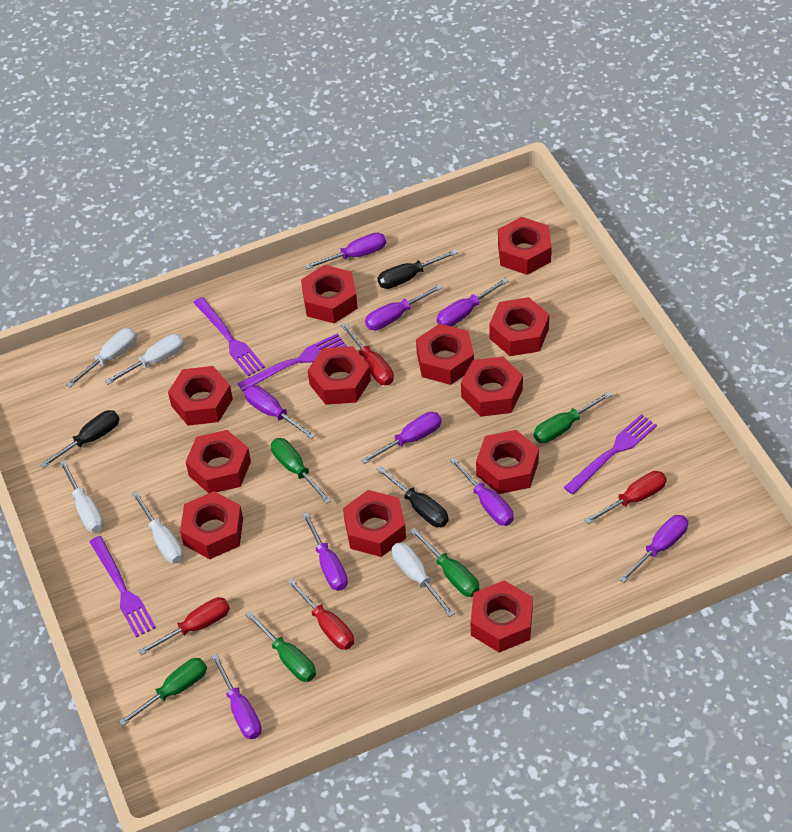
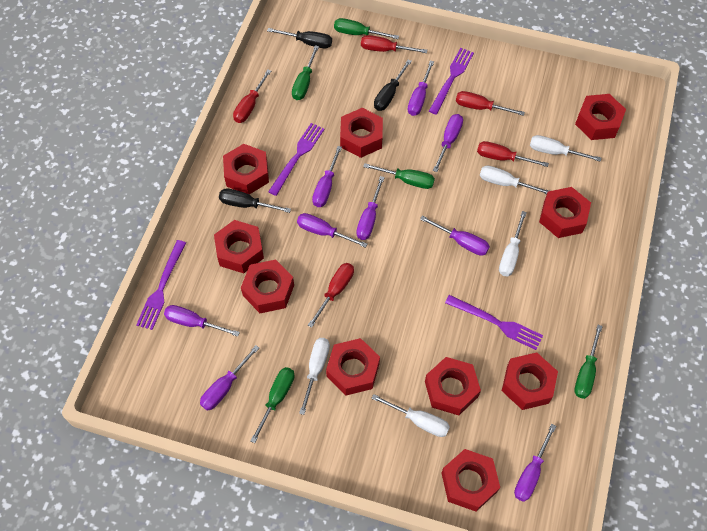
red nut: [168,366,233,426] [180,491,243,559] [186,430,251,493] [301,265,358,324] [308,346,371,405] [343,490,406,557] [416,324,474,385] [461,357,523,417] [471,580,533,653] [476,430,539,494] [489,297,549,356] [498,217,552,275] = 12 -> [214,220,264,273] [223,144,269,194] [241,260,294,313] [326,338,380,395] [340,108,383,158] [425,357,481,415] [442,449,500,511] [502,352,558,410] [539,187,591,238] [575,94,626,140] = 10
red screwdriver: [138,597,230,655] [287,578,354,650] [341,322,394,385] [584,471,667,524] = 4 -> [233,69,271,123] [308,263,354,328] [361,35,427,53] [456,91,525,116] [477,141,549,167] = 5

